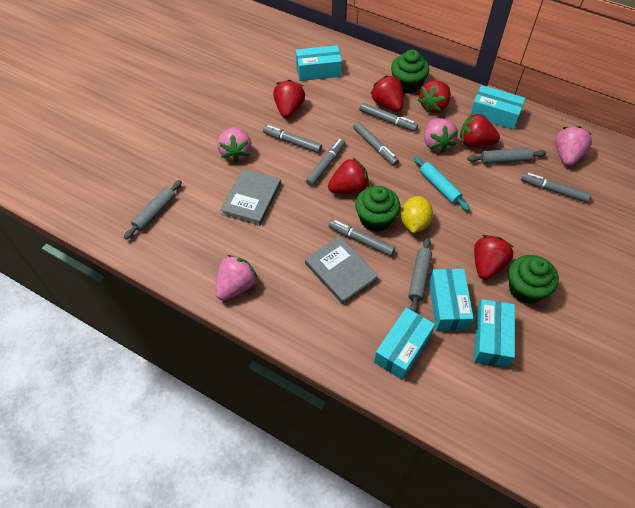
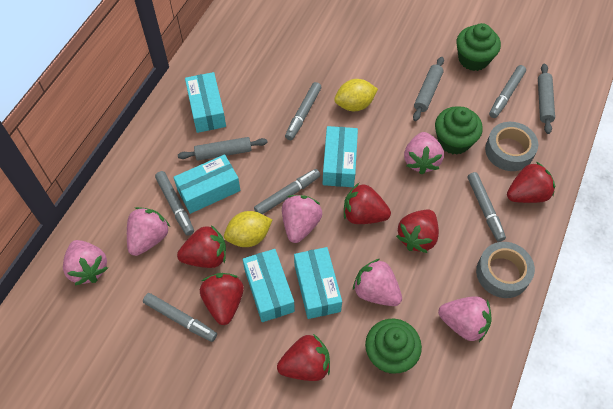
grey book: [220,169,281,226] [305,236,378,304] = 2 -> none = 0
grey tape: none = 0 -> [476,242,535,298] [485,122,538,171] = 2
pink strawberry: [215,255,258,300] [217,127,252,163] [424,118,458,153] [555,126,592,166] = 4 -> [63,240,108,285] [127,207,170,256] [282,195,322,243] [353,259,402,306] [404,132,444,175] [438,296,492,342] = 6
turquoise rolling pin: [414,156,470,211] = 1 -> none = 0
yellow lemon: [401,196,433,233] = 1 -> [224,211,273,247] [334,79,378,111] = 2

